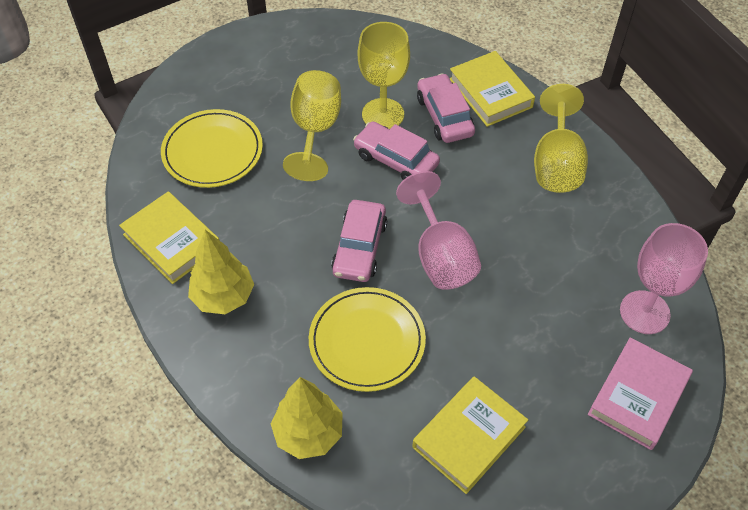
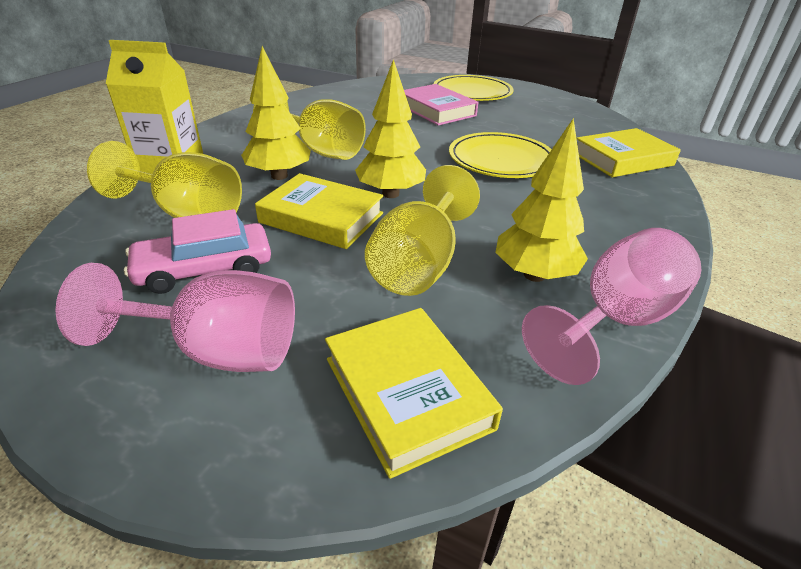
pink car: [331,200,387,282] [353,122,440,180] [417,73,475,143] = 3 -> [124,209,271,294] = 1
yellow carton: none = 0 -> [106,40,203,174] = 1
yellow tree: [188,230,254,314] [271,377,343,459] = 2 -> [241,46,311,180] [355,59,426,198] [495,118,588,282] = 3

